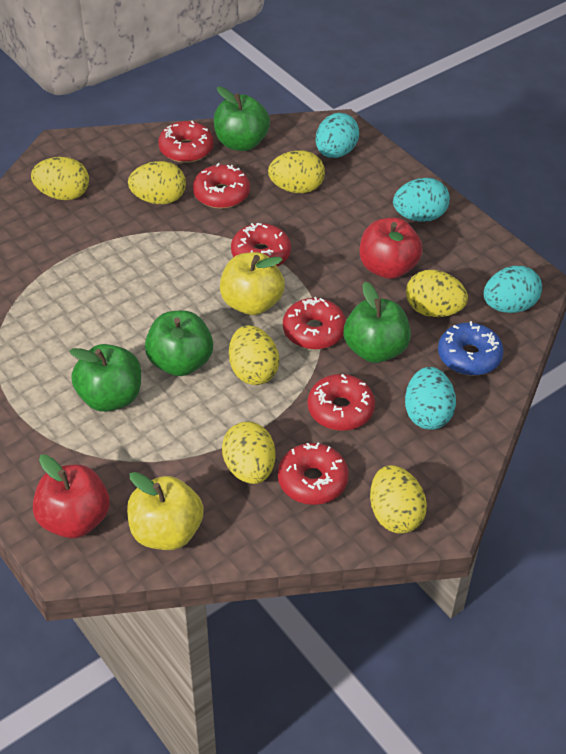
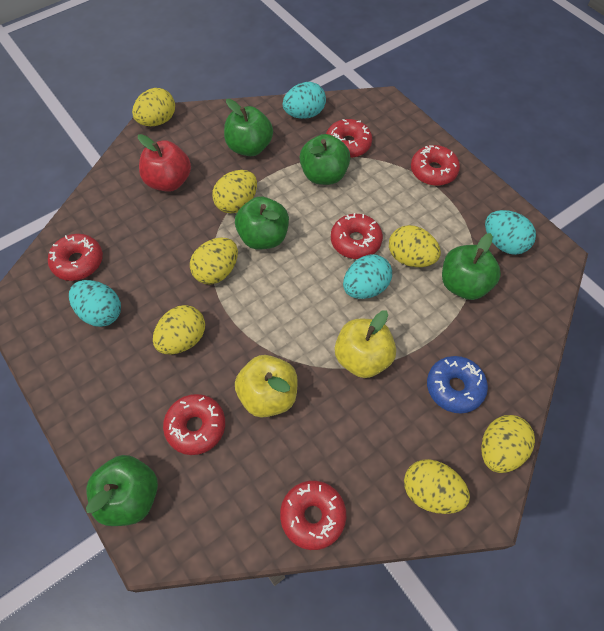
green apple: [69,344,141,412] [145,310,213,376] [214,87,270,151] [344,282,411,363] = 4 -> [86,455,158,526] [224,99,273,156] [235,196,289,250] [300,134,350,185] [442,233,501,300] = 5
red apple: [33,454,110,538] [360,218,423,279] = 2 -> [138,134,191,192] = 1

